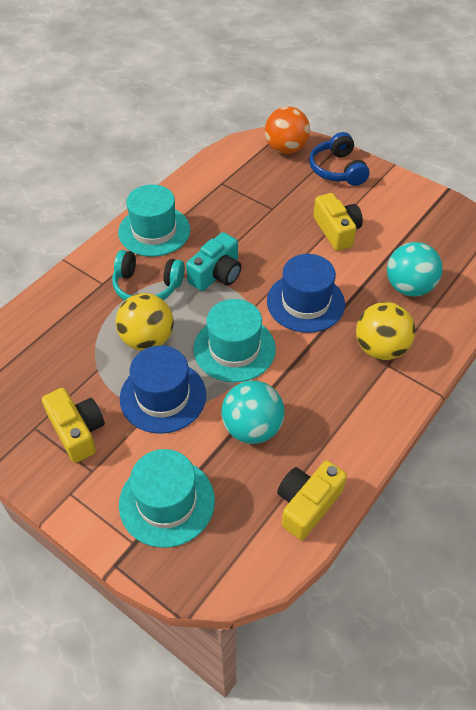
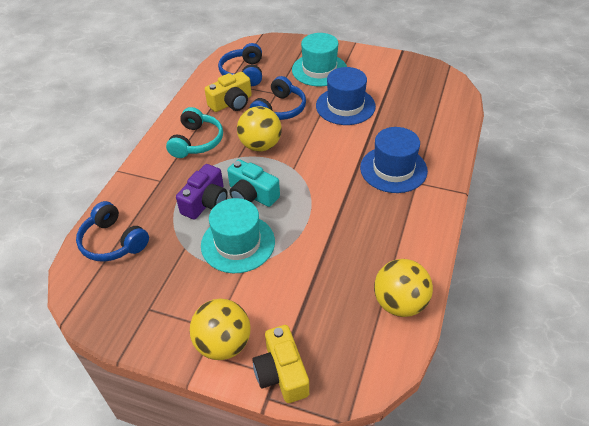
blue headphones: [309,132,370,186] = 1 -> [76,201,149,262] [218,43,262,86] [250,76,306,120] = 3
orange ball: [265,106,310,154] = 1 -> none = 0
purple camera: none = 0 -> [176,164,228,220] = 1
turquoise ball: [221,380,285,444] [387,242,443,297] = 2 -> none = 0
turquoise hat: [118,184,190,257] [119,449,215,548] [193,299,276,382] = 3 -> [201,198,275,273] [292,33,347,86] = 2
yellow ball: [116,293,174,351] [356,302,415,360] = 2 -> [190,299,251,360] [237,106,282,152] [374,259,433,317] = 3
yellow camera: [42,388,105,463] [277,460,347,540] [313,193,363,251] = 3 -> [205,72,252,112] [253,325,309,403] = 2

